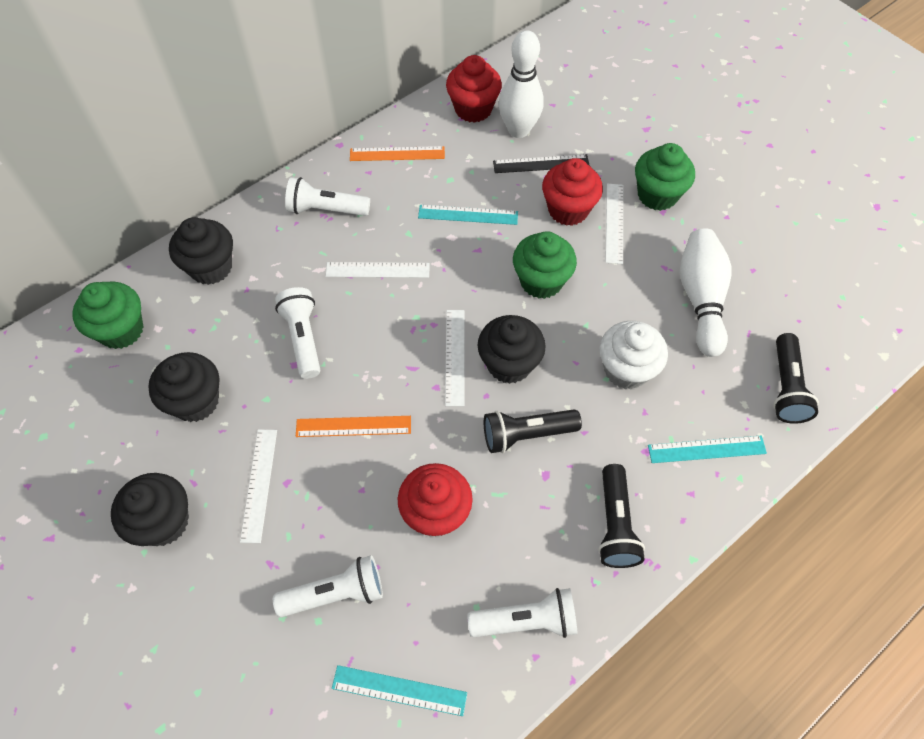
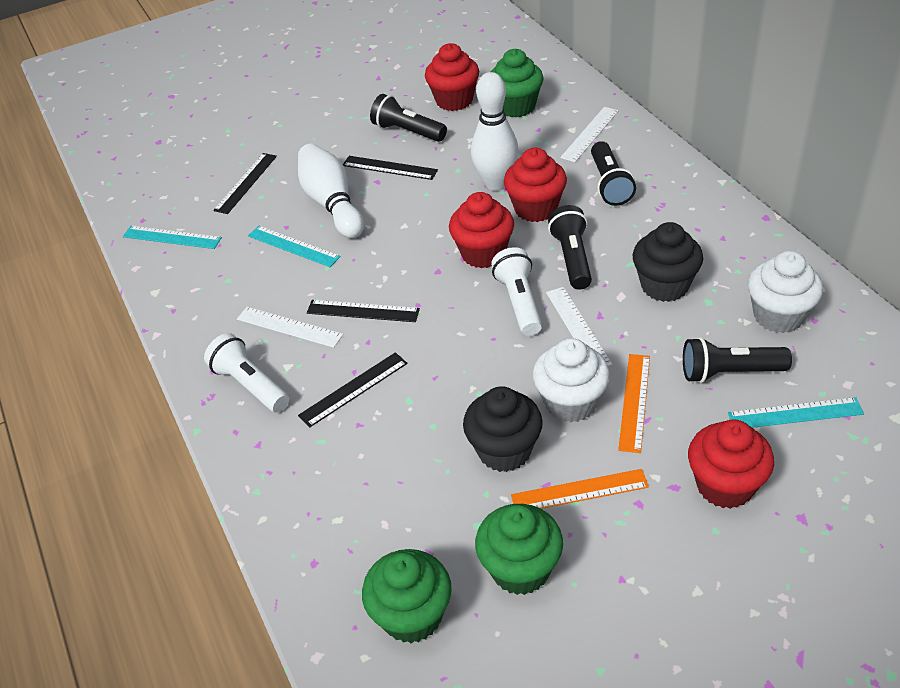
black cupcake: [111,473,189,546] [148,352,219,422] [169,217,233,285] [478,315,545,384] = 4 -> [463,386,543,472] [633,222,703,302] = 2
black flashlight: [484,409,582,453] [598,464,645,568] [773,333,819,424] = 3 -> [370,94,447,142] [548,205,592,290] [591,141,636,206] [683,337,792,383] = 4
black ruler: [493,154,590,173] = 1 -> [213,153,277,214] [298,352,408,428] [307,300,420,322] [343,156,438,180] = 4
red cupcake: [398,463,473,537] [446,55,502,123] [542,158,603,226] = 3 -> [425,43,479,111] [449,192,514,268] [504,148,567,222] [688,419,774,509] = 4
white cupcake: [599,321,668,389] = 1 -> [533,338,610,423] [748,251,823,333] = 2
white flashlight: [273,555,383,617] [275,287,320,379] [285,177,370,216] [467,588,577,638] = 4 -> [204,333,289,412] [491,247,542,336] = 2
white ruler: [240,429,277,543] [326,262,430,278] [445,310,465,406] [605,184,623,264] = 4 -> [237,307,343,348] [546,287,612,366] [560,107,619,162] = 3

